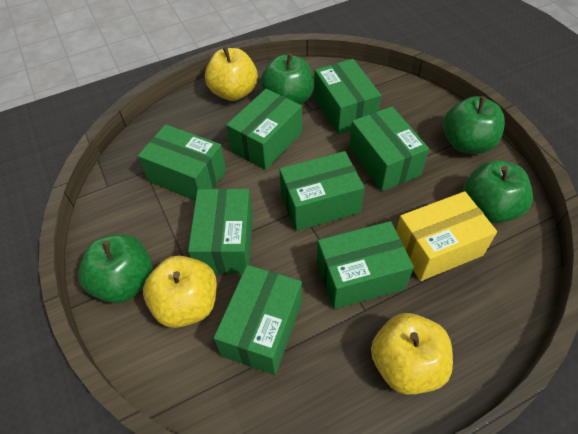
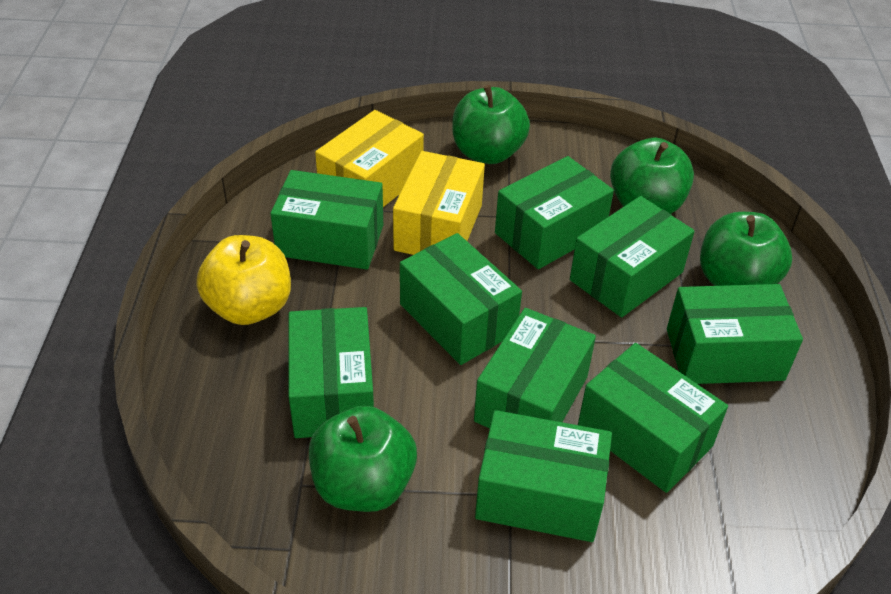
green box: [138,124,226,201] [188,188,253,274] [214,265,302,375] [226,89,302,170] [279,151,365,231] [314,59,381,135] [317,221,414,309] [349,106,429,191] = 8 -> [270,170,383,270] [289,307,374,438] [400,233,522,365] [474,308,596,428] [475,410,612,542] [495,156,614,269] [570,196,695,317] [578,343,728,493] [667,284,803,384] = 9
yellow apple: [143,256,217,328] [205,46,258,101] [371,313,453,395] = 3 -> [196,235,291,325] = 1
yellow box: [396,191,497,281] = 1 -> [315,110,424,207] [393,151,485,255] = 2

